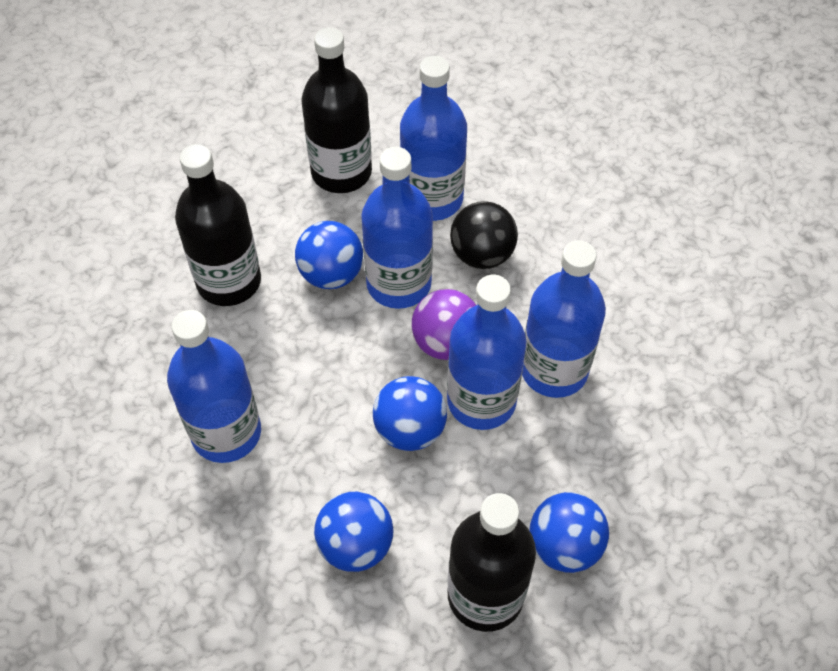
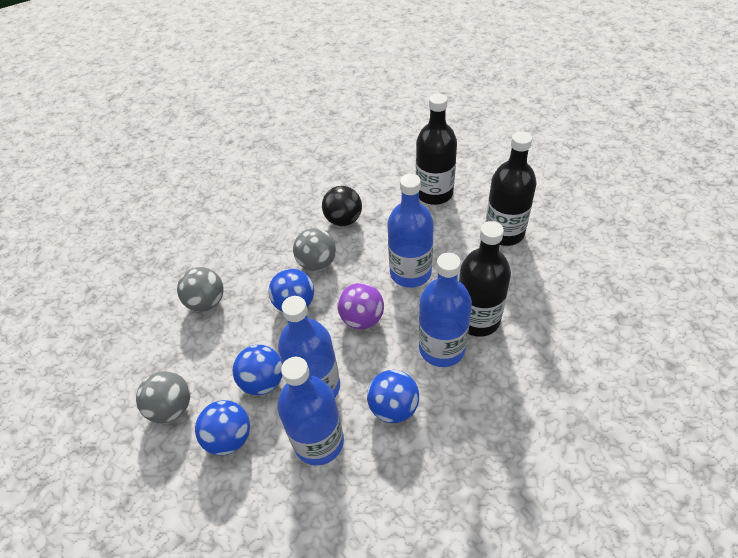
blue bottle: [167,310,261,463] [361,147,433,309] [400,56,467,221] [447,275,527,430] [522,240,606,398] = 5 -> [277,357,344,466] [278,296,340,397] [387,174,434,288] [419,253,472,367] = 4
grey ball: none = 0 -> [136,371,190,423] [177,267,224,312] [293,228,336,271] = 3

